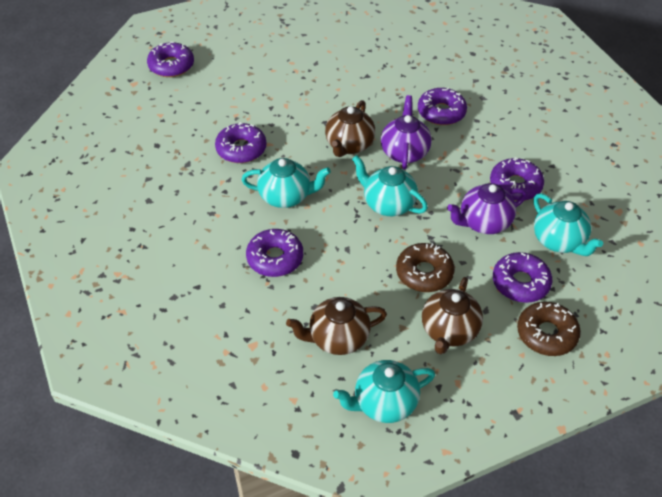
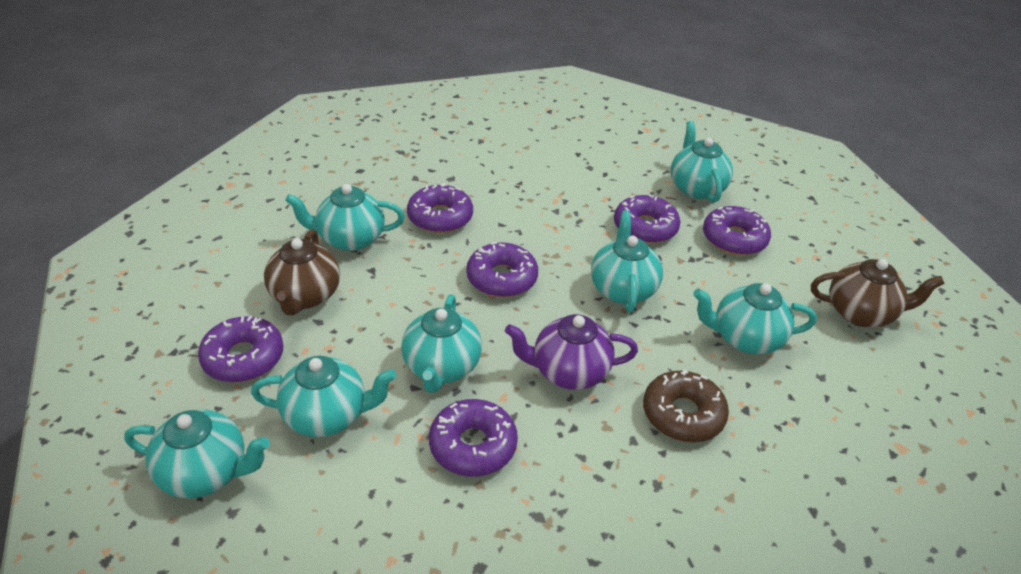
brown donut: [396,243,455,292] [517,302,581,356] = 2 -> [643,369,729,442] = 1
brown teapot: [286,297,387,355] [325,100,375,157] [422,277,483,354] = 3 -> [264,229,340,315] [811,259,945,327] = 2
purple teapot: [381,95,432,170] [447,183,527,234] = 2 -> [505,314,638,390] = 1
turquoise teapot: [242,158,331,208] [333,360,435,423] [352,155,428,216] [533,193,603,256] = 4 -> [124,409,270,498] [251,356,396,437] [285,184,405,251] [401,294,482,393] [591,210,663,313] [671,121,733,203] [693,283,817,354] = 7

